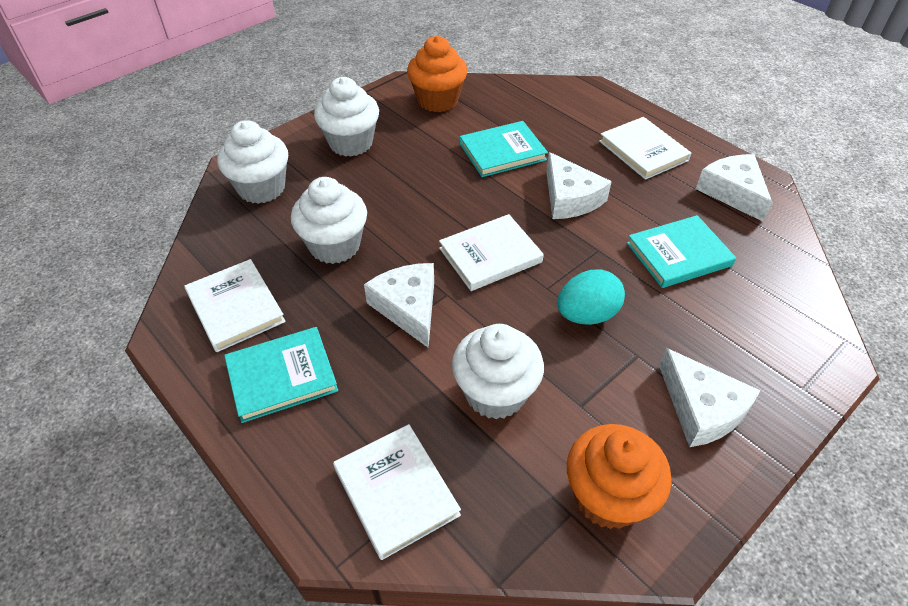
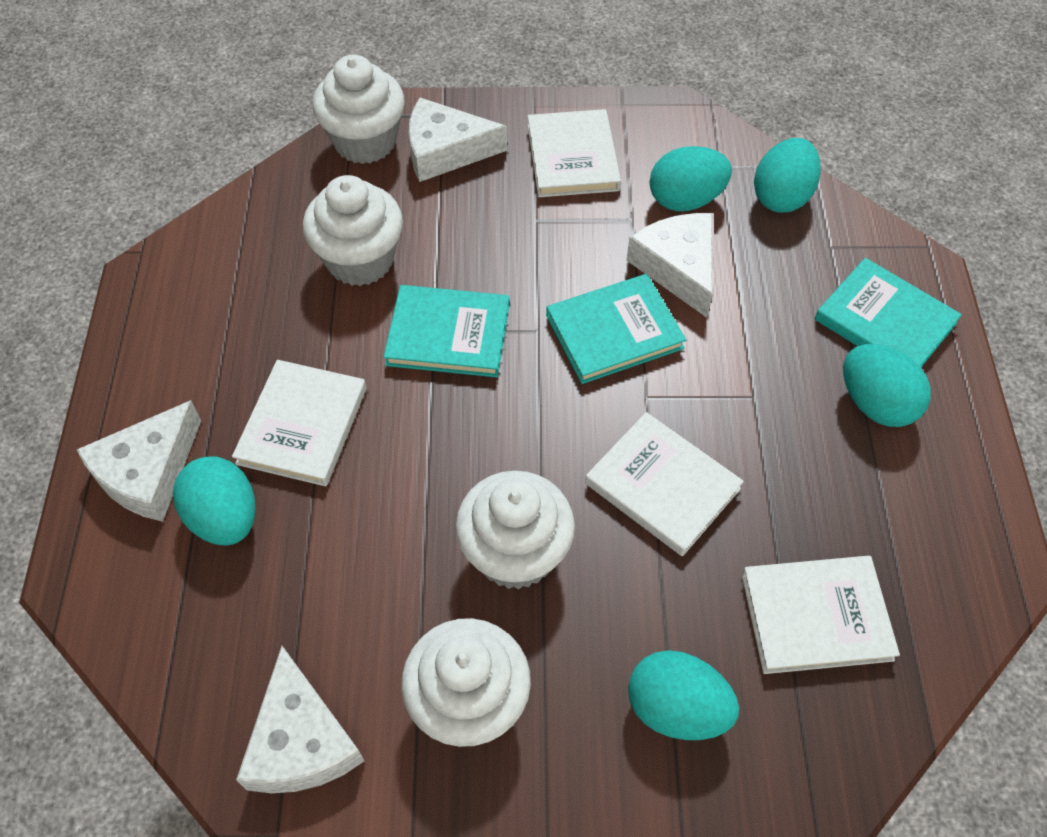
orange cupcake: [407,36,468,112] [567,424,671,529] = 2 -> none = 0
turquoise egg: [557,270,625,325] = 1 -> [173,457,255,546] [628,650,739,740] [650,146,732,211] [754,138,821,213] [843,344,931,427] = 5

